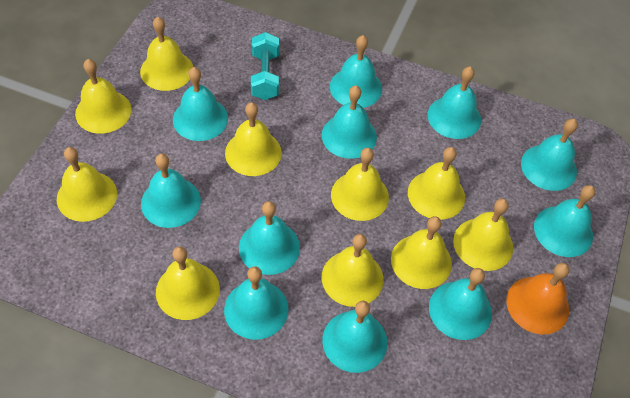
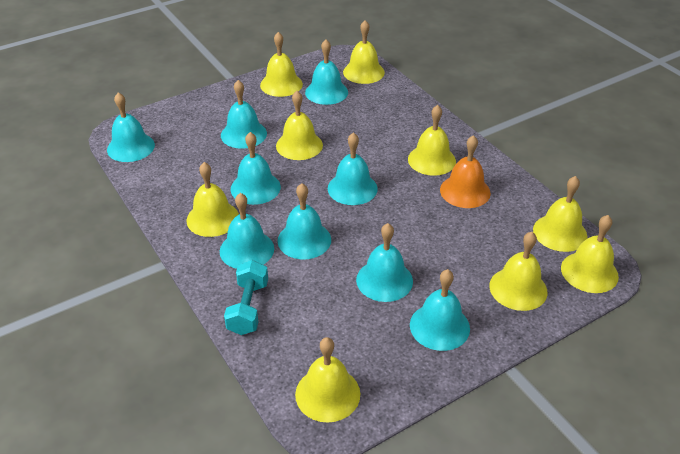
turquoise bell: [141,154,201,228] [173,67,228,141] [224,267,288,340] [239,201,300,275] [322,85,377,159] [322,301,387,373] [330,35,382,108] [428,66,481,139] [429,268,492,340] [521,119,578,191] [534,185,595,257] = 11 -> [107,92,155,162] [220,193,274,269] [221,80,267,149] [231,132,281,205] [278,183,331,259] [305,40,348,105] [328,132,378,205] [356,223,413,302] [410,269,470,351] = 9
yellow bell: [57,147,117,222] [75,59,131,134] [140,17,193,91] [156,246,220,320] [225,102,282,176] [322,234,384,307] [331,148,389,221] [391,216,452,289] [408,147,465,220] [453,199,513,271] = 10 -> [187,162,239,237] [260,32,303,97] [276,91,323,160] [295,337,360,422] [343,20,385,84] [408,105,456,176] [489,232,548,311] [533,176,587,252] [561,215,619,293] = 9

